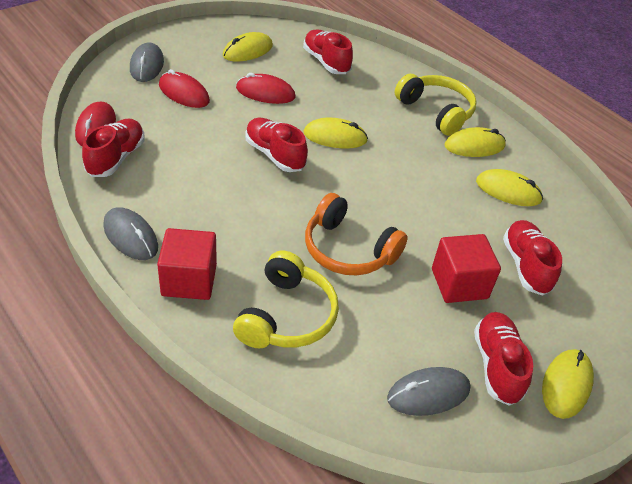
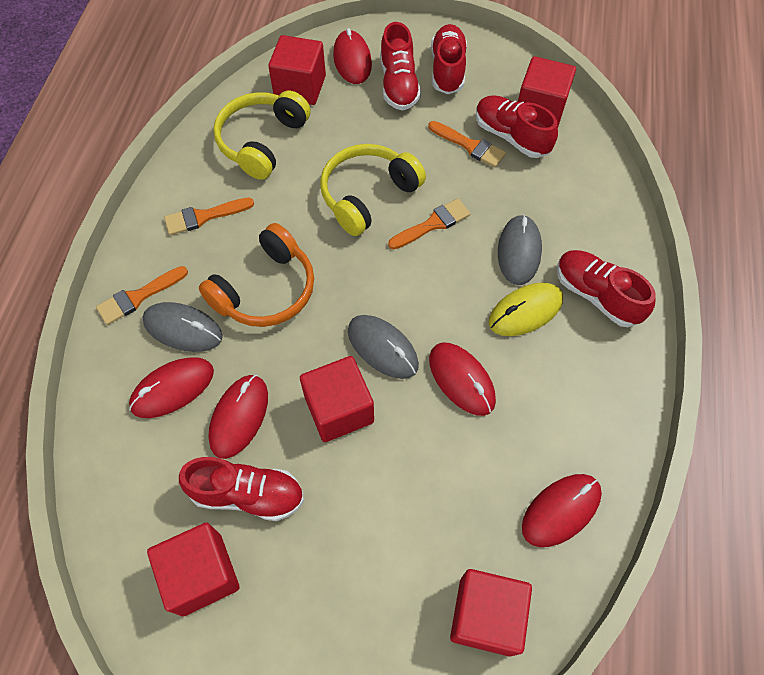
orange brush: none = 0 -> [96,266,188,325] [164,197,254,235] [388,199,470,249] [428,121,506,168] = 4
red cube: [157,228,217,300] [432,234,501,303] = 2 -> [147,523,240,617] [268,35,326,105] [300,356,374,442] [450,569,532,656] [518,56,576,126] = 5
red mouse: [75,102,116,147] [159,69,210,108] [236,73,295,104] = 3 -> [129,357,214,418] [208,375,268,459] [333,28,372,84] [429,342,496,416] [522,474,602,547] = 5
yellow mouse: [223,32,273,62] [303,118,368,148] [445,127,506,157] [476,169,543,206] [542,349,594,419] = 5 -> [489,283,563,336] = 1

